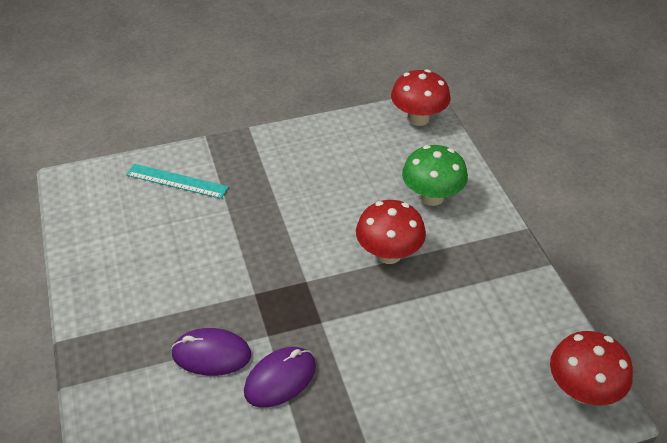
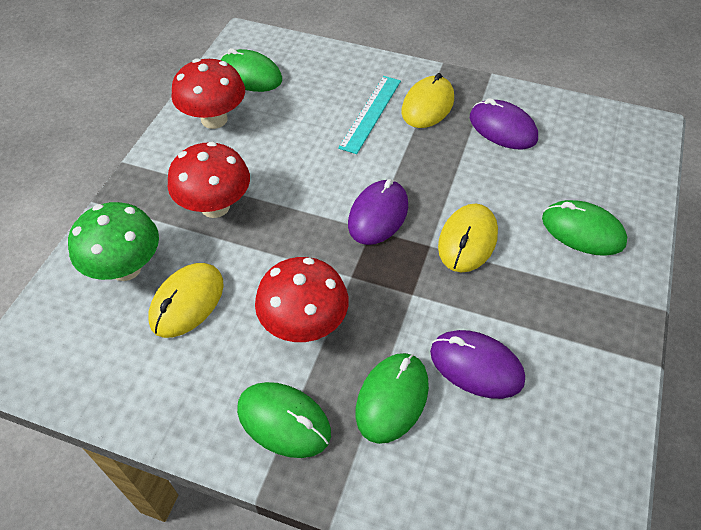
green mouse: none = 0 -> [221,48,282,92] [237,382,331,458] [355,353,429,444] [542,200,627,256] = 4
purple mouse: [171,328,251,376] [244,347,316,408] = 2 -> [348,179,408,245] [430,330,525,399] [470,98,538,149] = 3
yellow mouse: none = 0 -> [148,263,224,338] [402,73,454,128] [438,203,498,273] = 3

